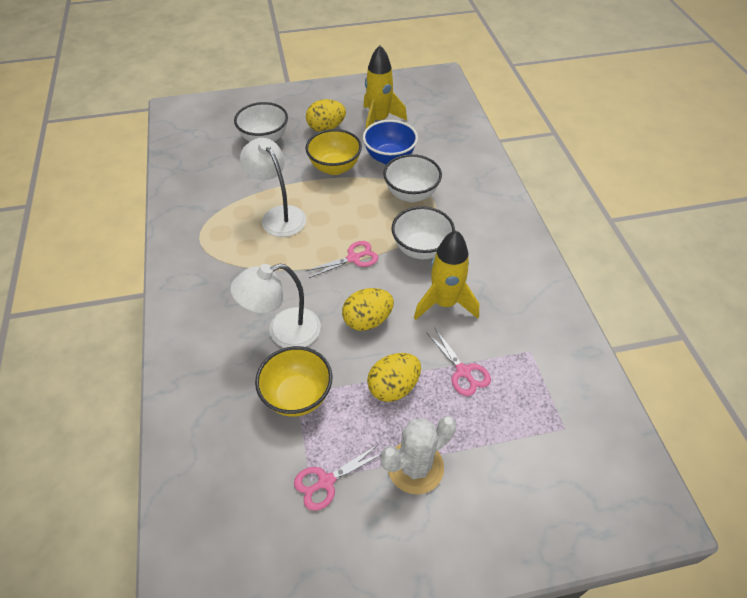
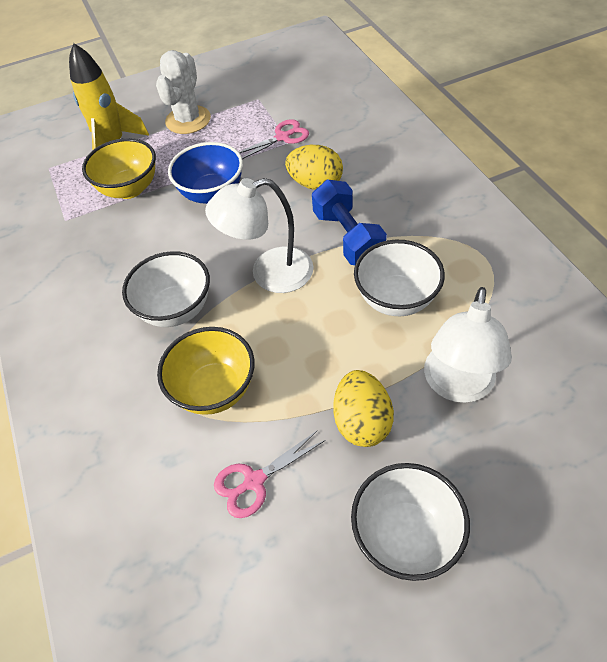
blue dumbbell: none = 0 -> [312,180,387,265] = 1
pink scissors: [294,444,381,511] [306,241,378,278] [426,329,491,396] = 3 -> [214,430,326,518] [239,119,309,159] = 2
yellow egg: [306,99,346,132] [342,288,394,331] [367,353,421,402] = 3 -> [285,145,343,190] [334,370,394,447] = 2
yellow rocket: [363,45,407,128] [414,230,479,320] = 2 -> [69,43,149,150] = 1

